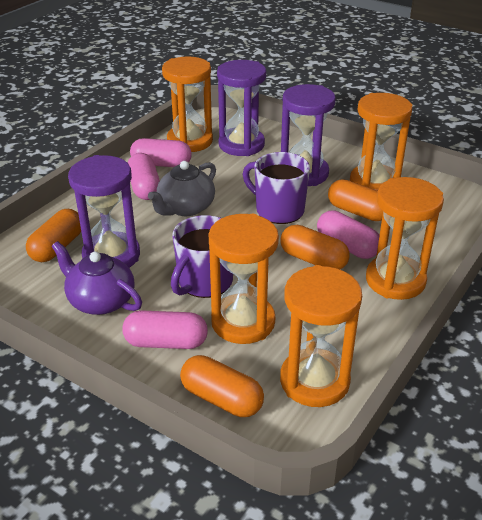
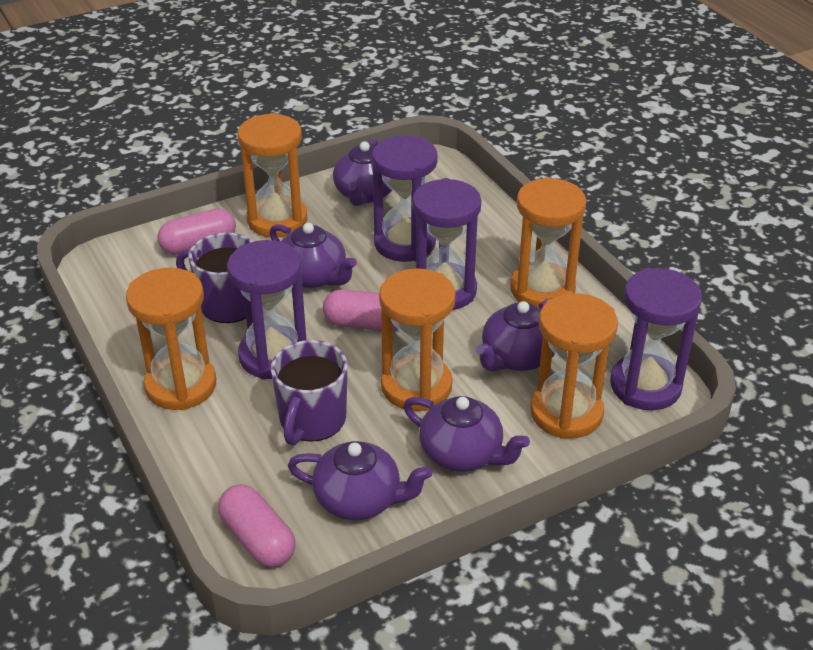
grey teapot: [148,161,216,216] = 1 -> none = 0
orange capsule: [26,209,81,262] [180,355,264,417] [280,225,349,269] [328,179,383,221] = 4 -> none = 0
pink capsule: [122,310,208,349] [127,153,160,200] [130,138,192,167] [317,210,379,259] = 4 -> [157,208,236,255] [218,484,296,567] [323,289,398,331] = 3
purple hourglass: [68,155,140,268] [217,60,266,156] [281,84,336,186] = 3 -> [227,240,306,380] [372,135,438,262] [412,178,481,310] [610,268,702,410] = 4
purple teapot: [52,241,142,315] = 1 -> [269,223,357,288] [288,441,432,520] [333,138,392,206] [403,396,530,472] [476,298,555,371] = 5

